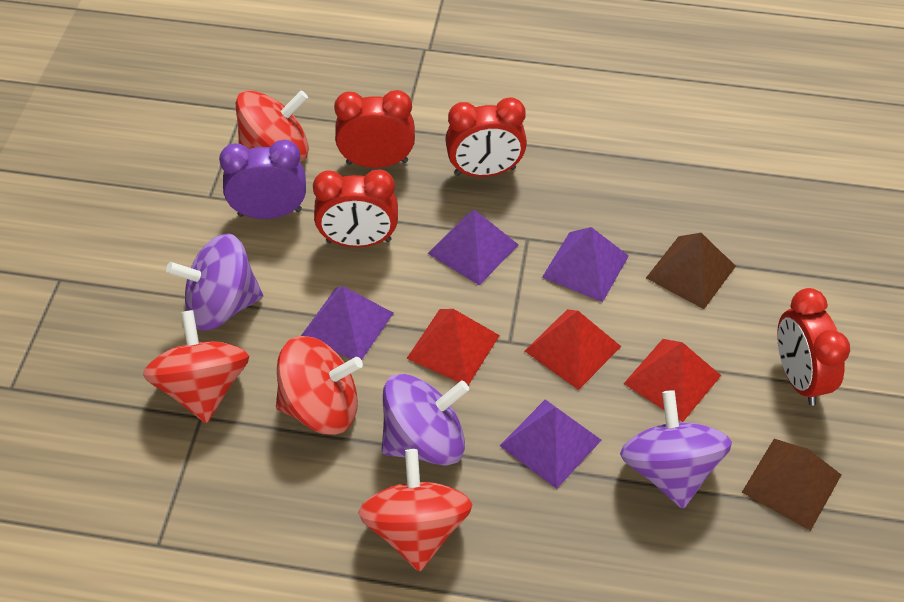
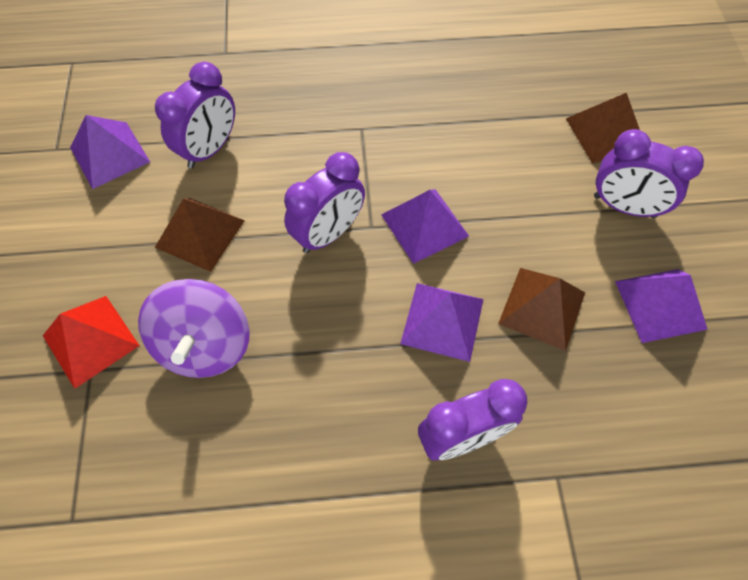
brown pyramid: [646,233,736,309] [742,439,841,531] = 2 -> [155,198,245,272] [498,268,585,351] [566,93,640,163] = 3
purple clock: [219,140,306,219] = 1 -> [155,62,235,169] [284,152,365,253] [418,379,527,460] [594,129,704,218] = 4
purple spinning top: [166,233,263,330] [382,374,469,466] [620,390,732,509] = 3 -> [138,279,250,378] = 1
red clock: [313,169,398,247] [334,90,415,168] [445,97,527,177] [777,288,850,406] = 4 -> none = 0
red pyramid: [406,309,500,385] [525,309,621,390] [624,339,721,422] = 3 -> [43,296,140,389] = 1
red spinning top: [143,310,249,423] [236,91,309,162] [276,336,363,435] [358,449,472,572] = 4 -> none = 0

